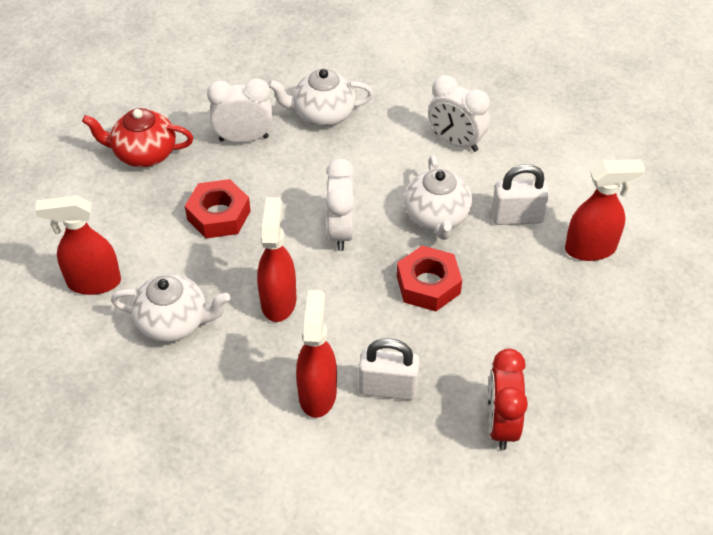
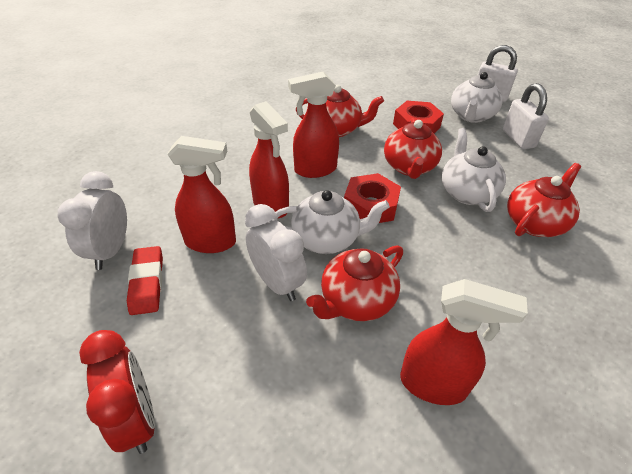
red eraser: none = 0 -> [127,246,163,315] = 1
red teapot: [82,108,193,167] = 1 -> [296,85,384,137] [306,245,403,321] [384,118,442,179] [507,163,581,237] = 4
white clock: [207,78,272,143] [326,159,355,251] [428,75,490,152] = 3 -> [58,171,127,270] [245,204,307,301] = 2

